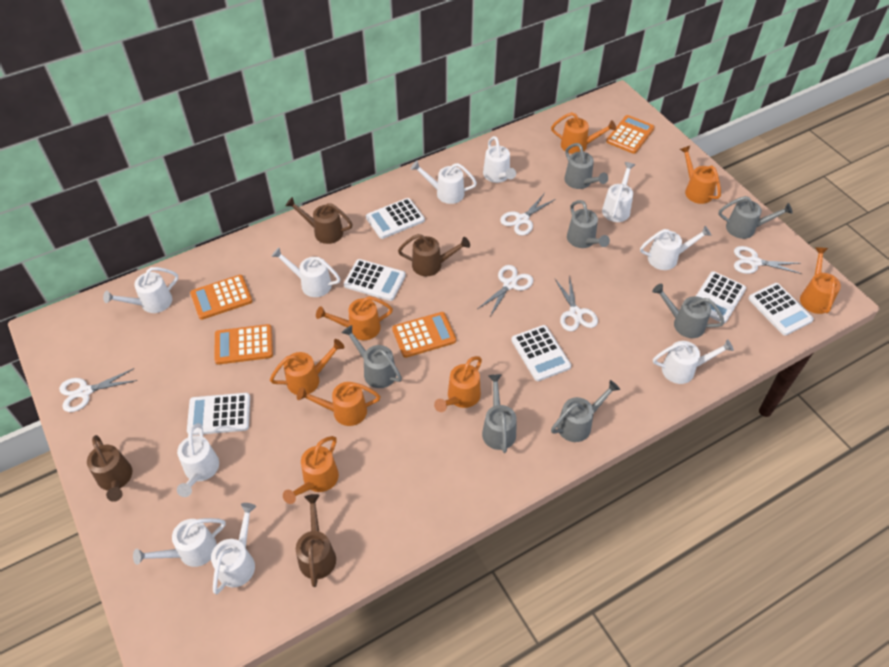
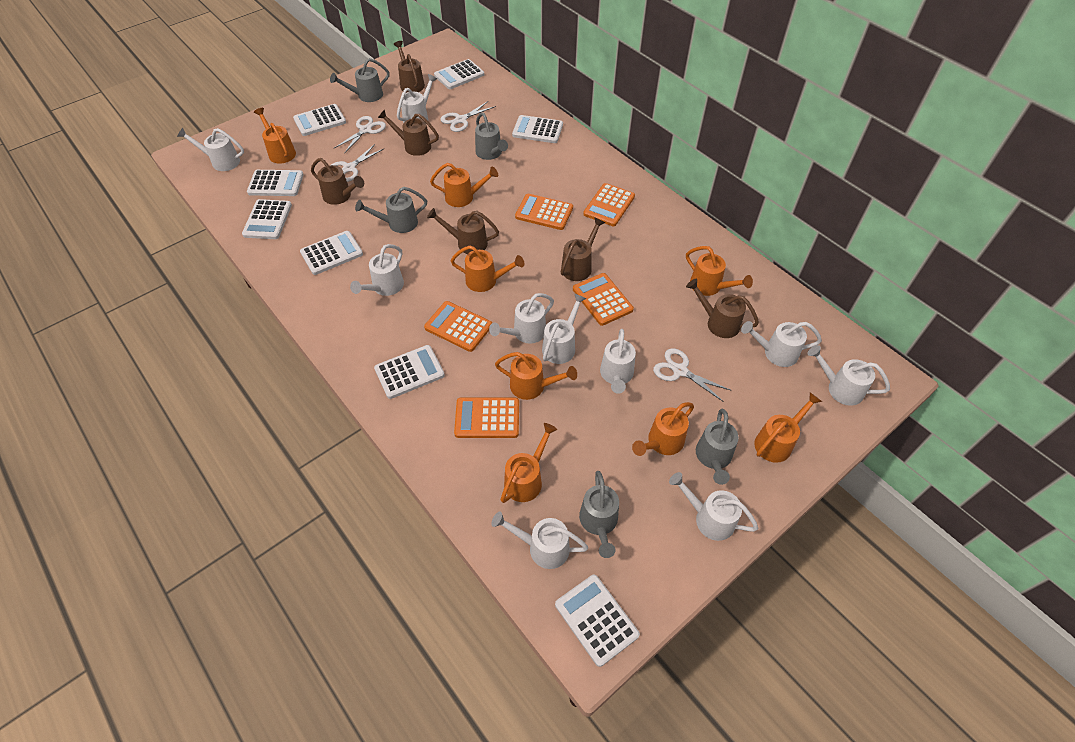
brown watering can: [87,435,132,502] [285,197,353,244] [296,494,336,587] [398,234,470,276] = 4 -> [311,158,364,205] [378,110,439,156] [393,41,425,93] [427,208,499,254] [561,217,605,281] [686,279,759,338] = 6
grey watering can: [342,325,402,388] [482,374,516,453] [551,380,620,442] [564,143,608,189] [567,200,610,248] [652,283,725,338] [719,196,793,239] = 7 -> [330,58,389,102] [355,187,427,233] [475,112,508,160] [579,471,619,558] [696,409,739,485] = 5
orange calculator: [190,275,252,320] [214,324,273,365] [392,312,456,358] [606,115,655,154] = 4 -> [424,301,492,352] [454,397,519,438] [515,194,573,230] [573,273,634,326] [583,183,635,226] = 5
white calculator: [187,393,250,435] [344,259,406,301] [366,198,425,239] [511,325,571,381] [696,271,746,323] [748,283,814,336] = 6 -> [242,199,292,239] [247,170,304,196] [293,104,346,136] [300,231,363,275] [374,345,445,399] [434,59,484,89] [512,115,563,143] [555,575,640,667] = 8
white scissors: [59,368,137,412] [477,265,533,316] [500,193,556,236] [555,275,598,331] [734,246,802,274] = 5 -> [331,144,384,182] [334,116,386,154] [440,101,496,132] [653,348,732,402] = 4

